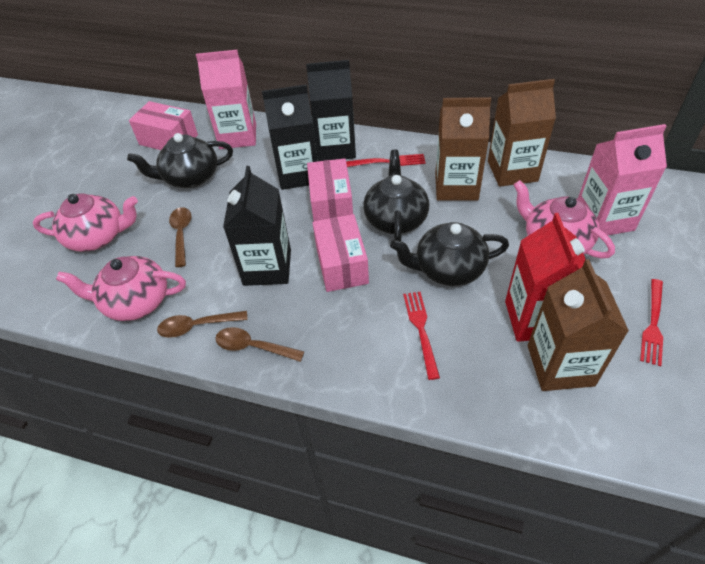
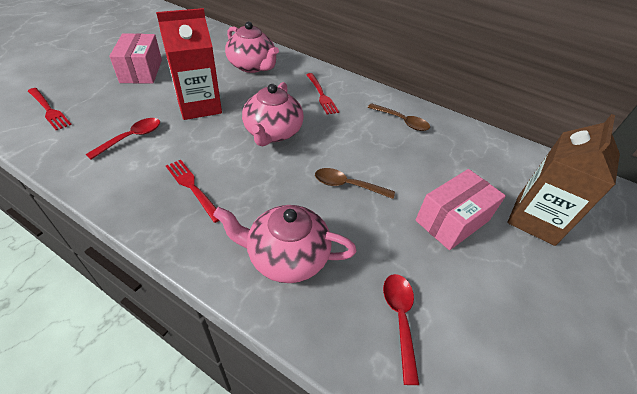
black carton: [223,166,291,286] [262,84,318,190] [306,60,356,161] = 3 -> none = 0
black teapot: [127,133,233,188] [363,150,429,241] [390,222,509,286] = 3 -> none = 0
brown carton: [435,97,491,201] [488,79,556,187] [528,259,629,391] = 3 -> [507,114,620,246] = 1
brown spoon: [157,311,248,338] [169,207,191,267] [215,327,304,362] = 3 -> [315,168,395,199] [368,103,430,131] = 2
pink box: [129,101,198,150] [307,158,353,221] [313,214,369,292] = 3 -> [109,33,162,83] [416,169,506,250] = 2
pink carton: [196,50,256,149] [578,124,667,236] = 2 -> none = 0
red spoon: none = 0 -> [85,118,160,160] [383,274,419,385] = 2

